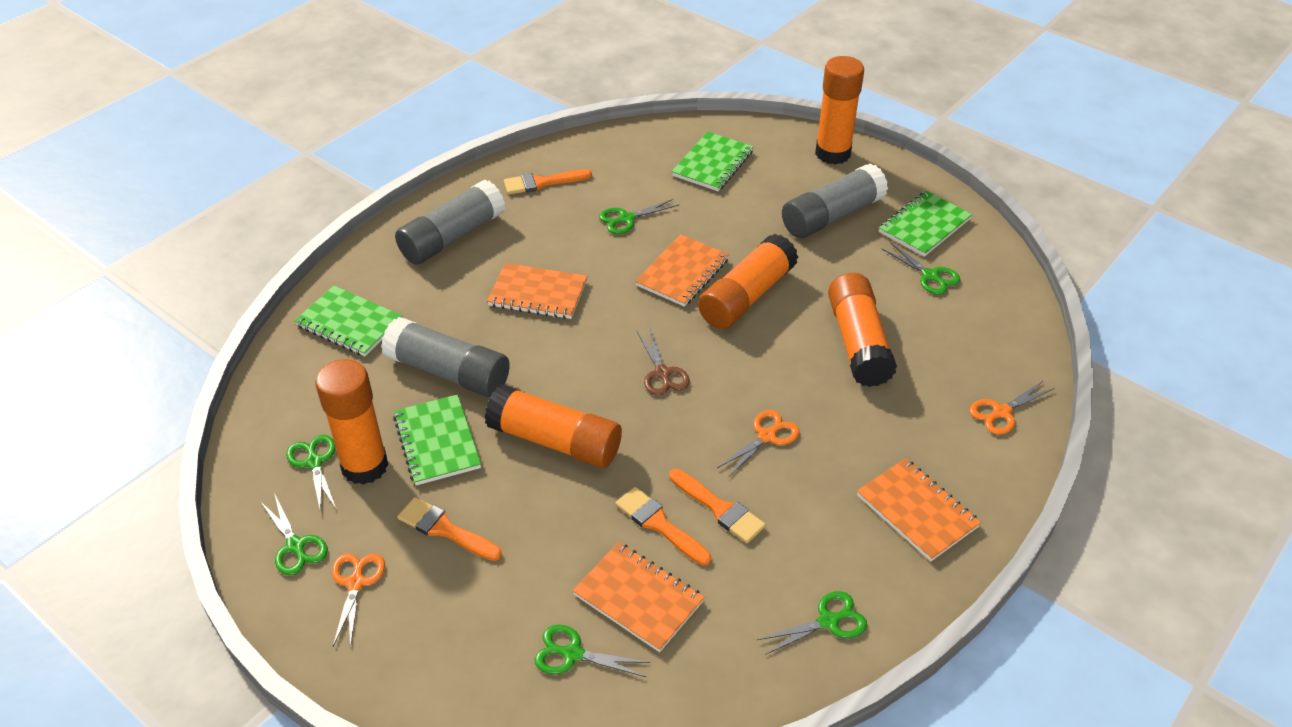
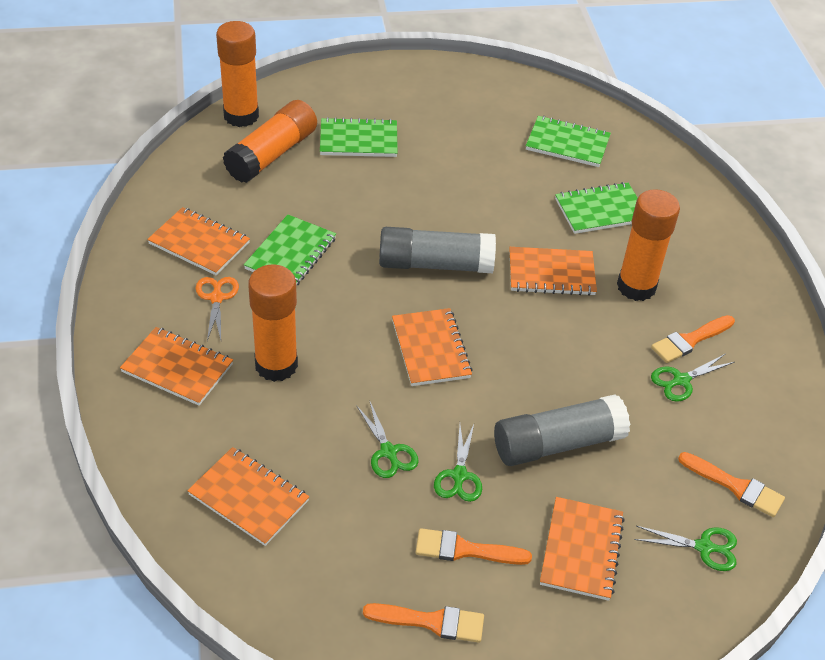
brown scissors: [637,329,690,396] = 1 -> none = 0
green scissors: [260,493,328,575] [286,435,336,513] [534,625,651,677] [599,199,679,234] [757,591,867,655] [882,242,960,295] = 6 -> [356,400,419,478] [434,424,482,502] [634,526,737,571] [651,354,735,402] = 4
grey glue stick: [381,317,510,397] [395,180,505,265] [782,163,888,238] = 3 -> [379,227,496,273] [494,394,630,466] = 2
orange glue stick: [315,359,388,485] [485,384,622,468] [698,234,798,329] [815,56,864,165] [828,273,897,387] = 5 -> [216,21,259,127] [223,100,317,183] [248,265,298,382] [617,189,680,301] = 4
orange notebook: [487,263,587,319] [573,542,705,652] [635,234,729,307] [857,458,981,561] = 4 -> [120,327,233,406] [147,207,250,275] [187,447,309,546] [392,308,473,386] [509,247,597,296] [540,497,625,601] = 6
orange scissors: [332,553,385,648] [717,410,800,477] [969,381,1054,435] = 3 -> [196,277,239,341] = 1

